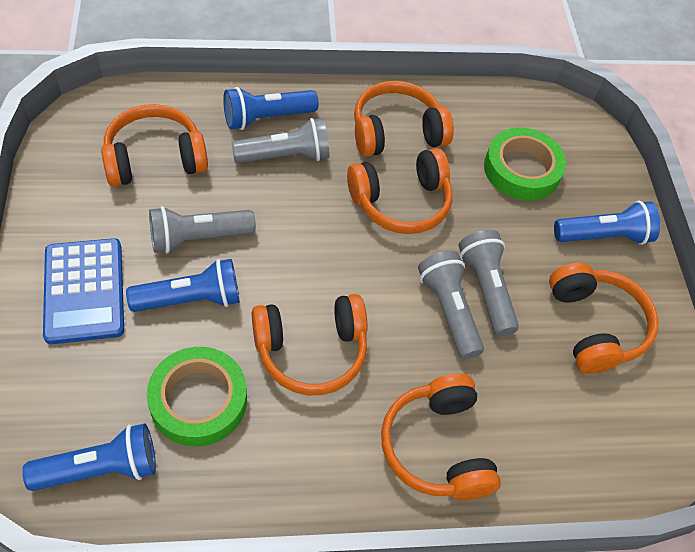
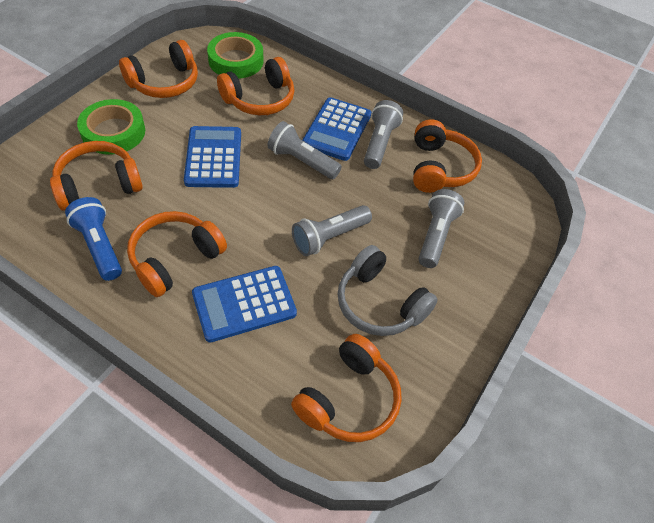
blue calculator: [43,238,124,344] = 1 -> [184,126,241,188] [192,266,297,342] [303,97,371,161] = 3
blue flashlight: [22,423,156,491] [126,259,239,312] [223,87,319,130] [554,201,660,245] = 4 -> [65,197,122,281] = 1
grey headphones: none = 0 -> [338,245,438,336] = 1

